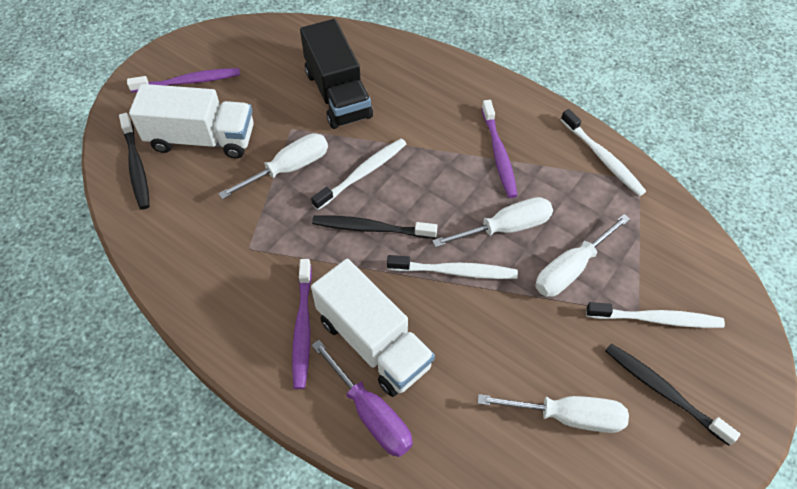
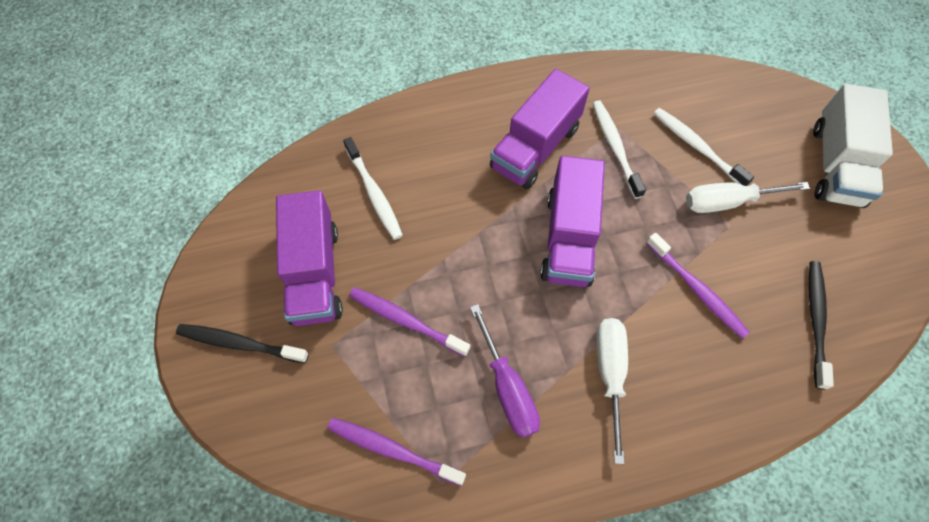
black toothbrush: [119,113,150,210] [312,215,438,239] [605,343,740,445] = 3 -> [176,324,309,363] [809,261,834,390] = 2
black truck: [300,19,373,129] = 1 -> none = 0
purple truck: none = 0 -> [276,190,343,326] [490,69,590,189] [540,156,605,287] = 3
white screwdriver: [218,133,328,199] [432,197,553,248] [478,394,629,433] [535,214,630,297] = 4 -> [597,318,628,464] [686,182,810,213] = 2
white toothbrush: [311,139,406,210] [387,255,518,279] [561,109,646,196] [586,302,725,328] = 4 -> [343,137,403,240] [592,100,646,199] [654,108,754,186] = 3
white truck: [129,84,254,159] [311,259,435,397] = 2 -> [813,84,893,208] = 1

